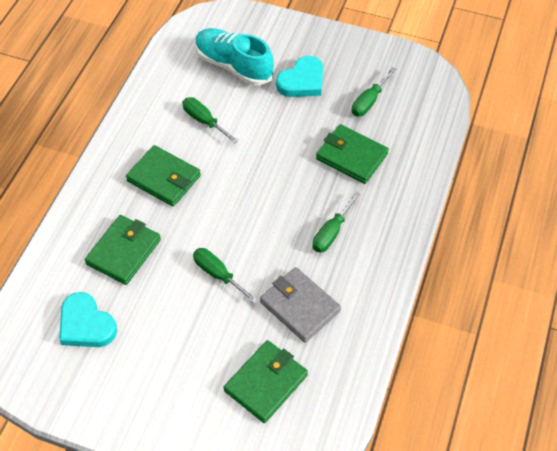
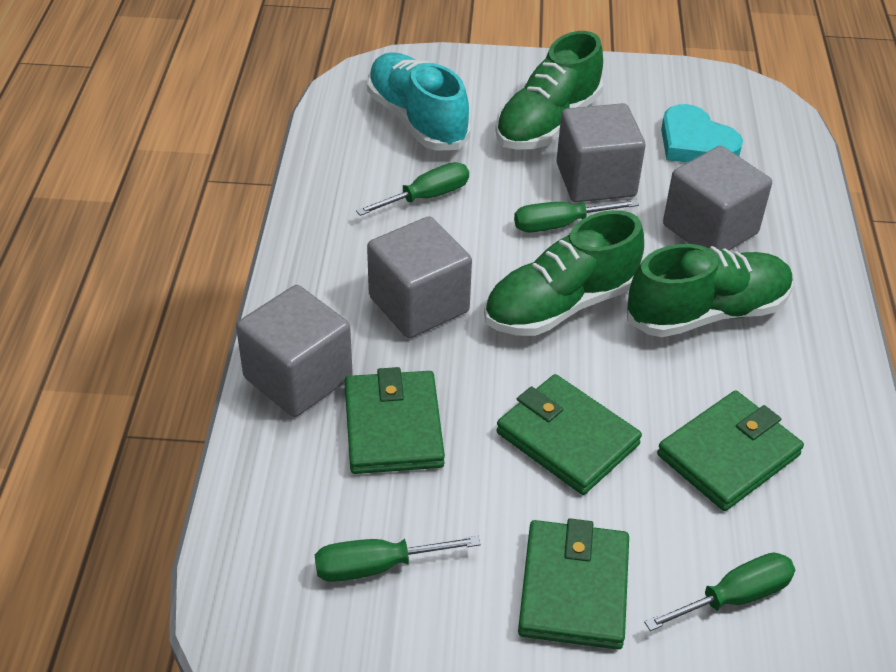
green shoe: none = 0 -> [484,210,644,336] [495,31,603,150] [627,244,793,337] = 3
grey cube: none = 0 -> [236,285,353,417] [367,216,472,338] [556,103,645,202] [663,146,772,250] = 4
grey wallet: [260,267,341,343] = 1 -> none = 0
turquoise heart: [59,292,117,347] [276,56,323,97] = 2 -> [661,104,743,163] = 1

